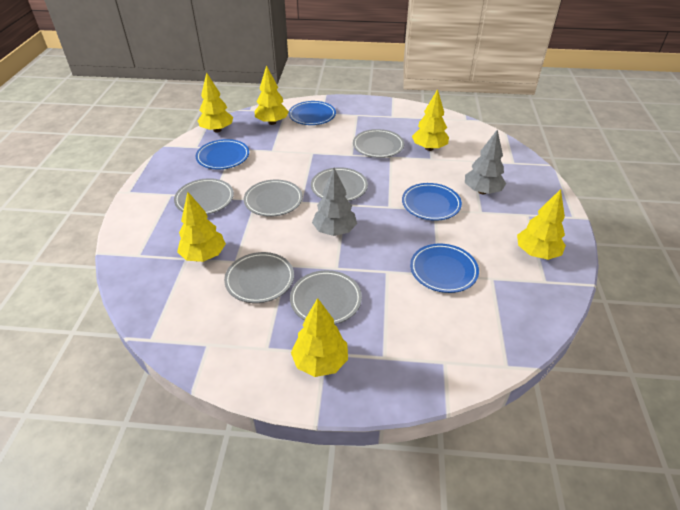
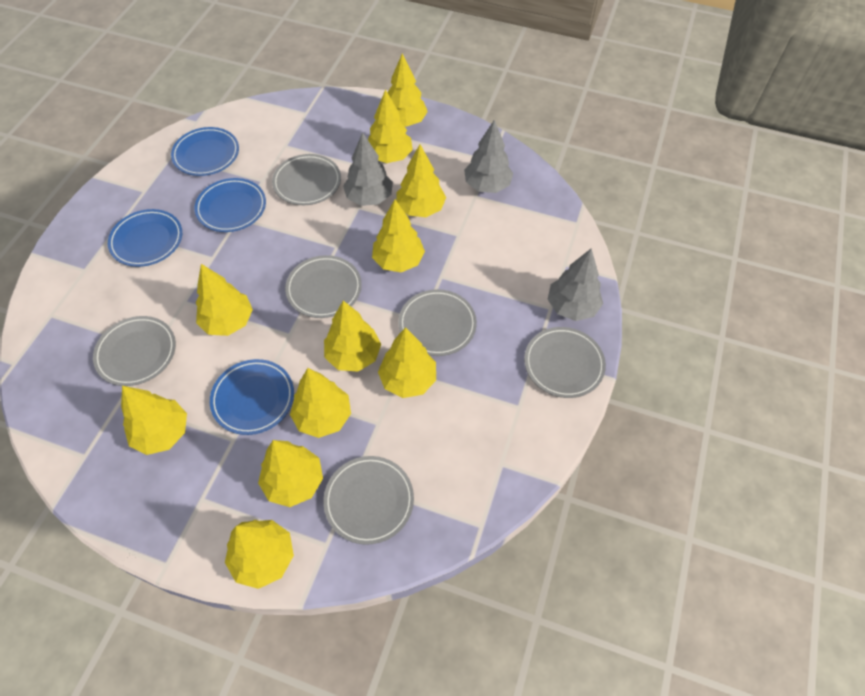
grey tree: [312,168,357,236] [465,130,506,194] = 2 -> [343,132,393,206] [464,120,513,193] [547,249,603,321] = 3
yellow tree: [177,192,226,262] [198,72,233,133] [255,65,289,125] [291,298,348,377] [412,89,449,151] [517,189,566,260] = 6 -> [121,386,187,455] [196,264,253,336] [225,520,294,589] [258,440,323,507] [290,368,351,438] [324,301,381,372] [368,89,413,163] [372,200,425,272] [378,327,436,398] [387,54,428,127] [397,144,446,217] = 11

